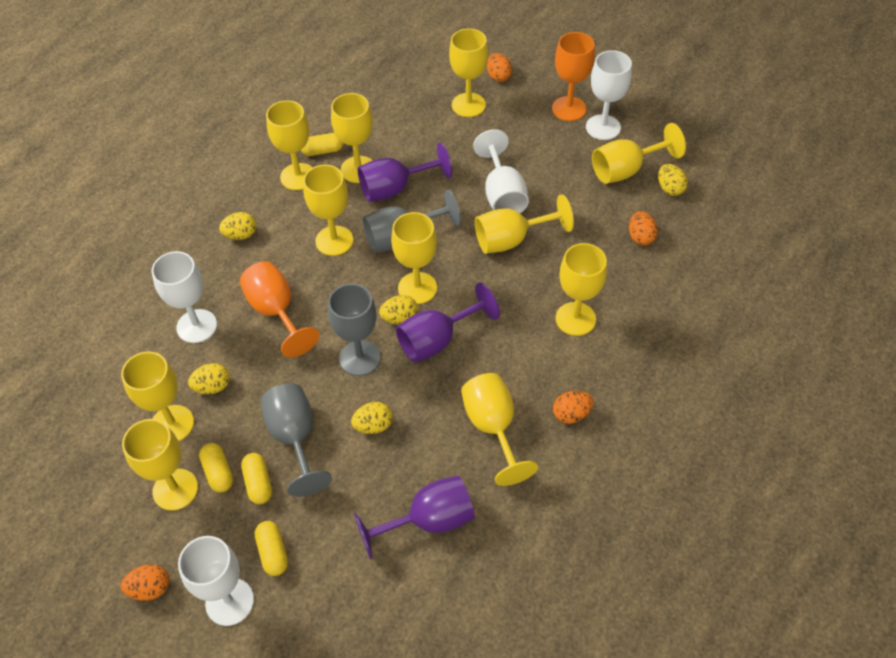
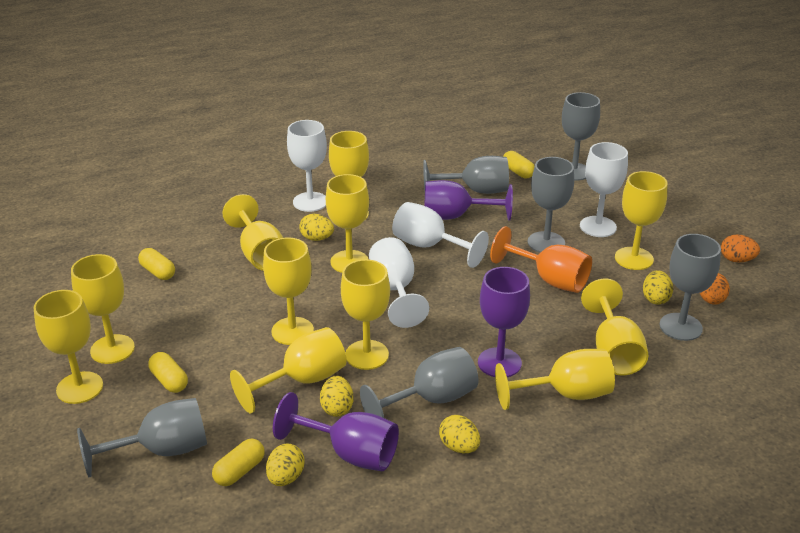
grey goblet: [261,383,332,497] [328,283,381,376] [363,190,461,253] = 3 -> [77,398,207,477] [360,347,479,418] [423,156,509,194] [528,157,574,253] [562,92,600,180] [659,234,721,341] = 6
orange egg: [121,564,169,601] [487,53,512,82] [553,391,593,424] [629,211,658,246] = 4 -> [700,273,730,305] [721,234,760,262] = 2
orange goblet: [240,261,319,357] [552,32,595,121] = 2 -> [490,226,592,293] = 1

